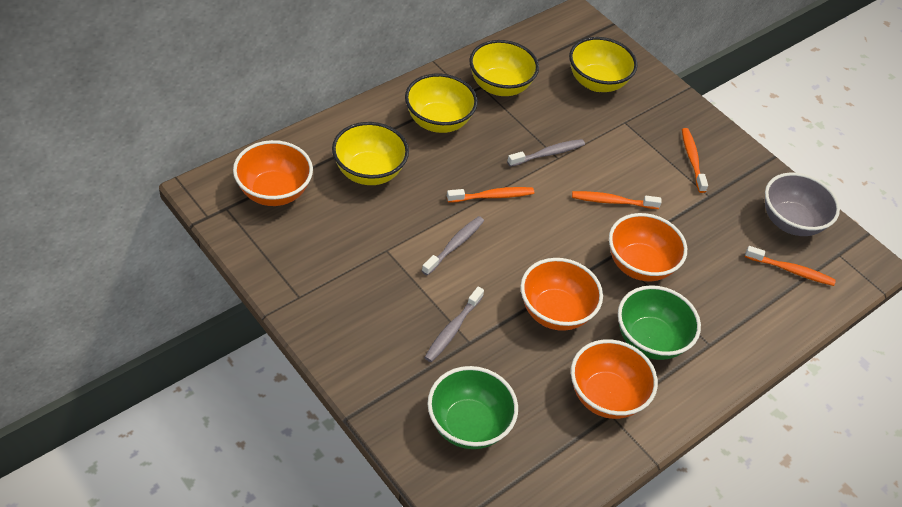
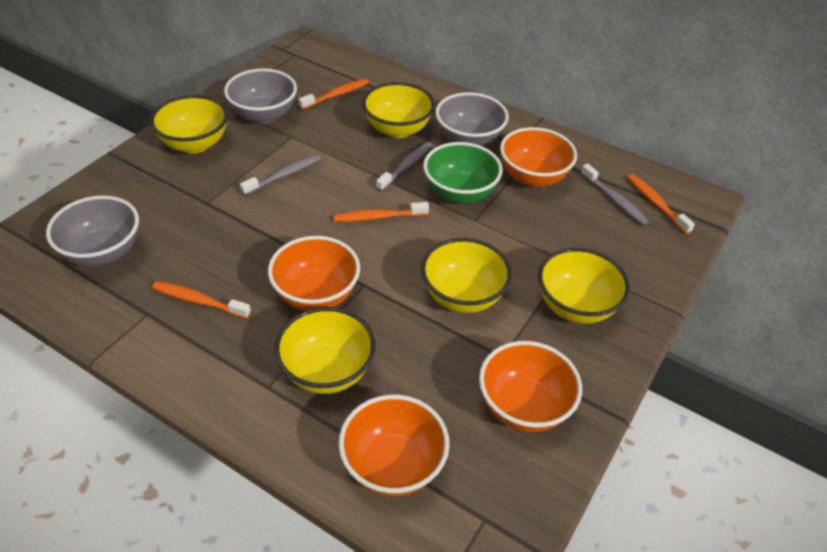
green bowl: [427,366,518,449] [618,285,701,360] = 2 -> [423,142,503,204] = 1
grey bowl: [765,173,840,236] = 1 -> [46,195,139,267] [224,68,297,124] [435,92,509,146] = 3
yellow bowl: [332,122,409,185] [405,74,478,133] [469,40,539,96] [569,37,638,92] = 4 -> [150,95,228,153] [274,307,376,394] [362,82,435,138] [421,238,512,313] [538,248,630,324] = 5

